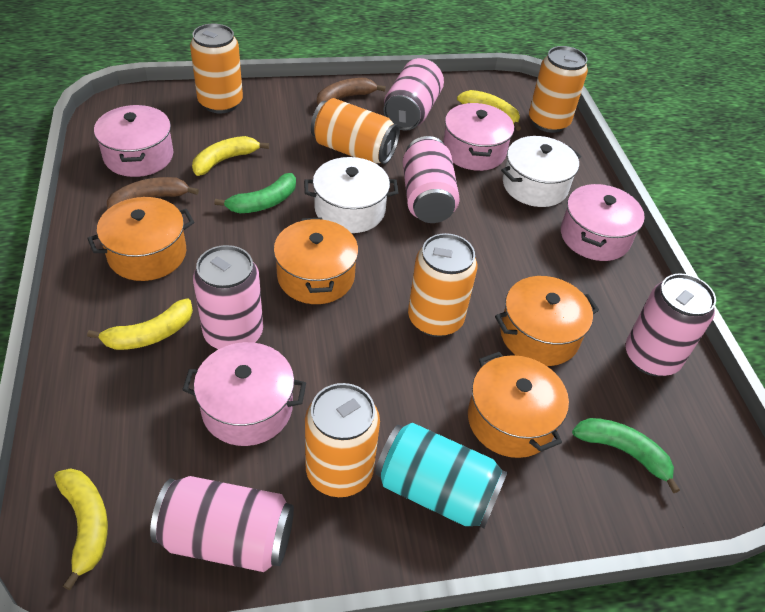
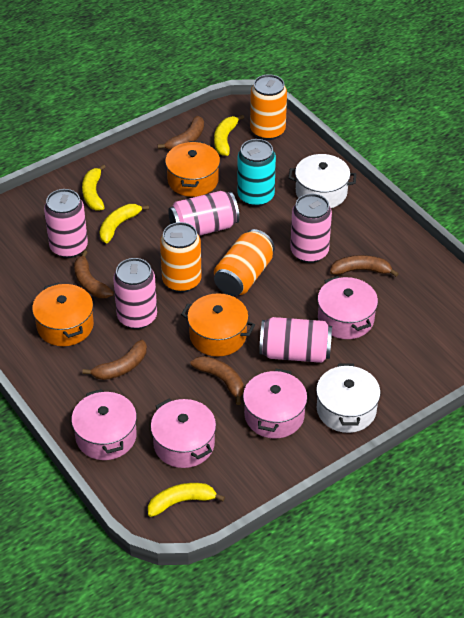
brown banana: [107,177,199,210] [317,78,386,105] = 2 -> [74,250,114,298] [82,340,147,380] [157,116,204,150] [191,356,244,405] [330,255,399,277] = 5
green banana: [214,173,296,213] [572,418,680,493] = 2 -> none = 0
orange can: [190,24,243,113] [305,383,380,497] [311,98,400,164] [408,233,478,337] [529,46,588,133] = 5 -> [160,222,202,292] [214,229,275,296] [250,74,287,140] = 3
orange pot: [87,197,194,281] [274,217,358,304] [468,352,569,458] [495,276,599,366] = 4 -> [32,283,94,346] [165,141,220,197] [181,293,255,356] = 3

